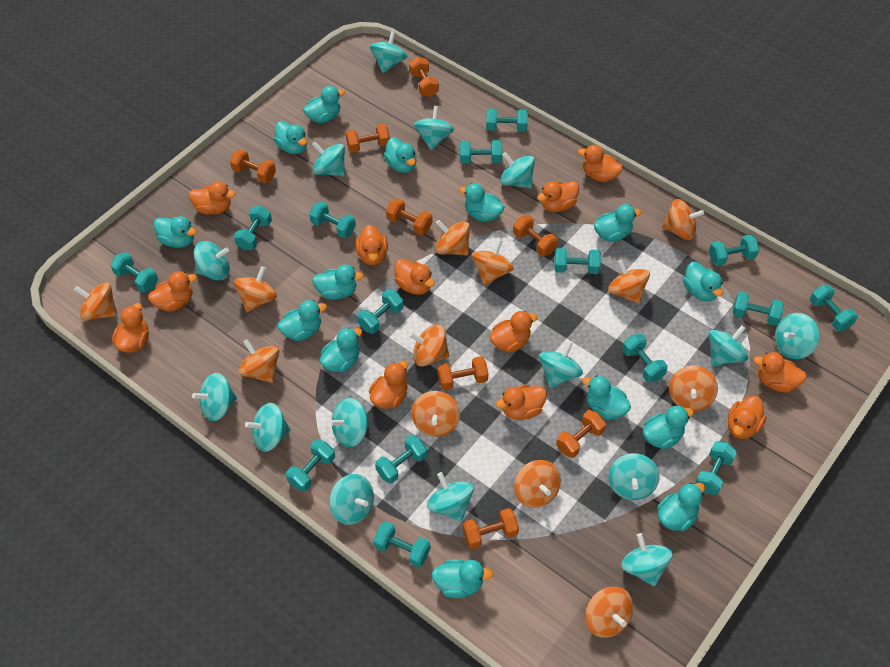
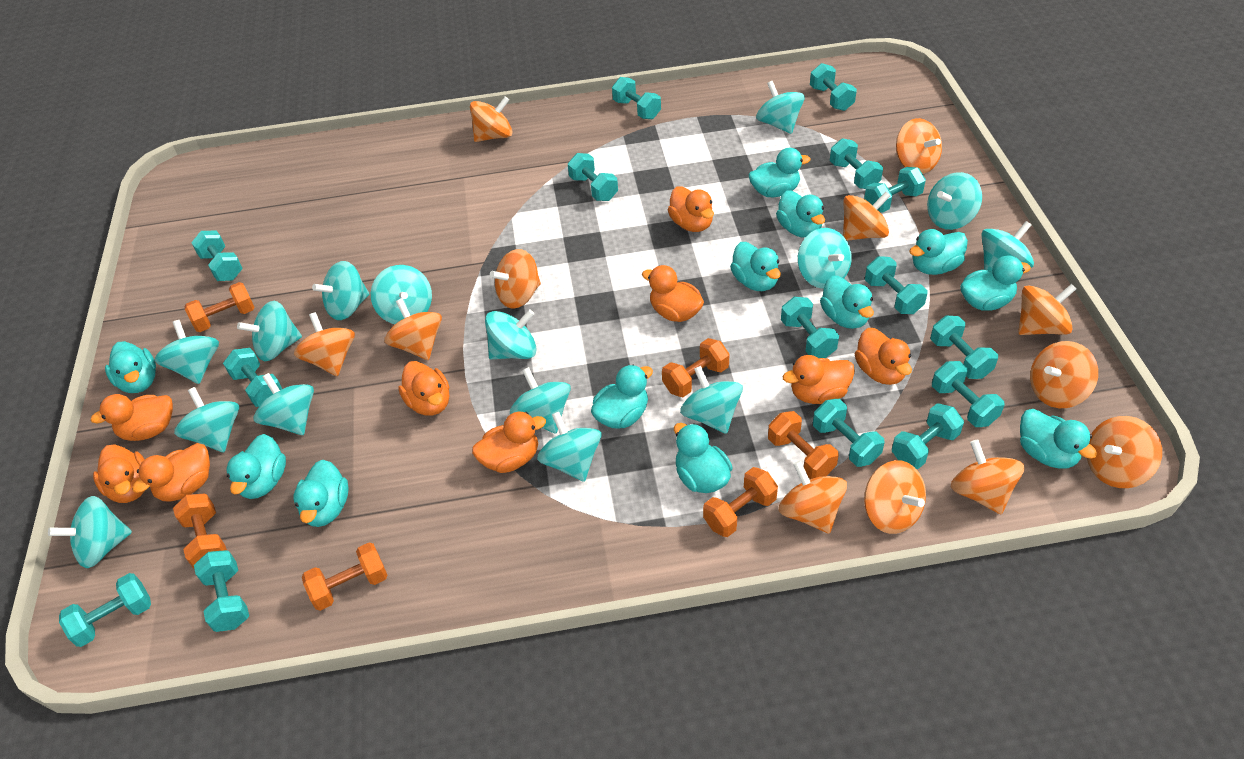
orange duck: [112,303,149,353] [148,271,197,312] [188,182,236,215] [355,225,388,265] [369,361,408,409] [394,259,435,295] [490,311,538,353] [496,385,547,420] [537,181,579,212] [578,145,623,182] [728,396,766,439] [753,352,807,393] = 12 -> [90,394,173,441] [93,444,145,503] [132,443,210,501] [398,361,449,416] [472,412,546,473] [642,265,704,322] [668,186,714,232] [783,355,855,404] [855,328,912,385] = 9
orange dumbbell: [230,149,276,183] [346,124,390,153] [386,198,432,235] [409,57,439,97] [437,356,488,390] [463,508,519,549] [513,215,558,256] [556,410,606,458] = 8 -> [173,494,227,568] [185,282,255,332] [302,542,388,611] [662,338,729,397] [703,467,778,537] [768,411,839,479] = 6
turquoise duck: [154,216,197,248] [274,121,307,154] [277,300,327,341] [303,86,345,123] [312,264,364,300] [320,328,362,372] [384,138,416,173] [432,559,493,598] [459,183,504,222] [582,375,631,420] [594,204,642,242] [643,405,694,449] [657,483,705,531] [683,262,723,302] = 14 -> [105,341,156,393] [226,434,286,499] [293,460,349,527] [591,365,653,429] [674,423,733,493] [730,242,781,291] [749,148,811,197] [776,190,825,238] [820,275,874,329] [909,229,968,275] [960,255,1031,311] [1020,409,1097,469] = 12

